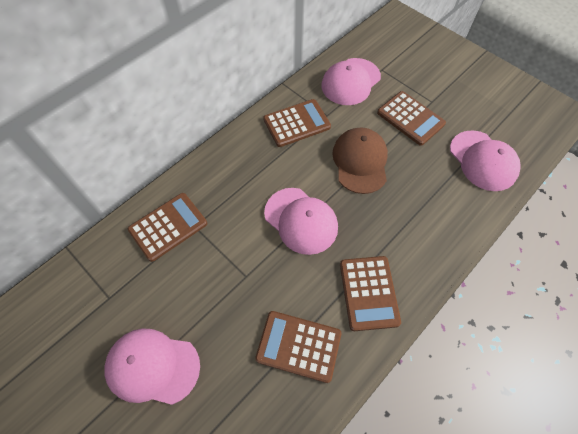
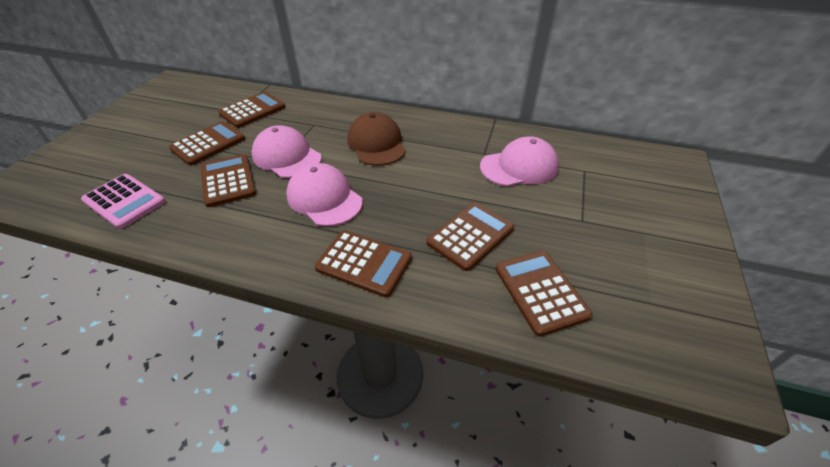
brown calculator: [128,193,207,262] [255,311,341,383] [263,99,331,147] [340,256,401,331] [377,91,446,146] = 5 -> [169,121,245,166] [201,154,256,207] [218,92,286,128] [314,230,412,297] [427,202,514,271] [495,251,592,337] = 6
pink calculator: none = 0 -> [81,174,166,229] = 1
pink cap: [104,328,200,405] [264,188,338,255] [321,58,381,105] [450,131,521,191] = 4 -> [251,125,322,178] [286,163,363,226] [480,136,559,186] = 3

